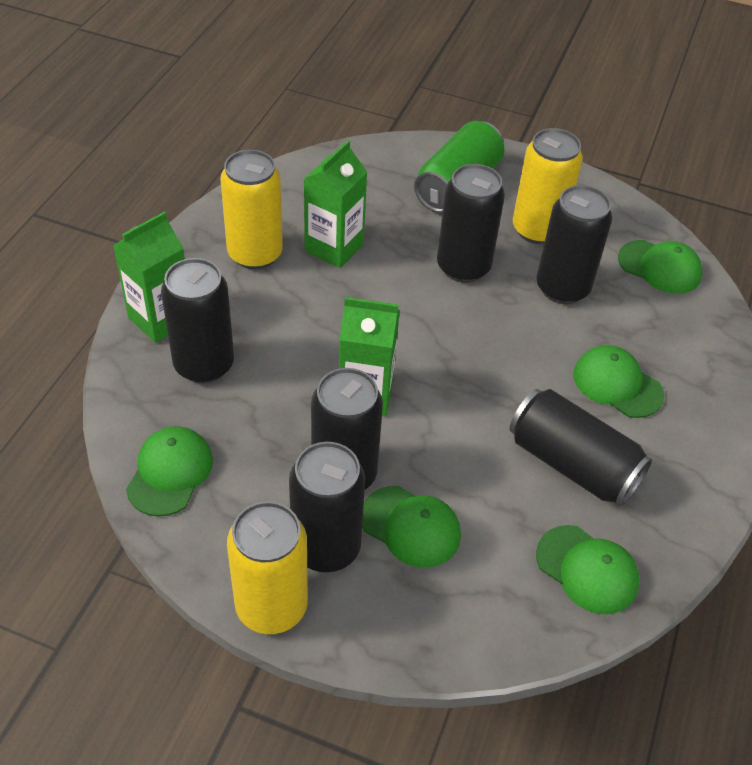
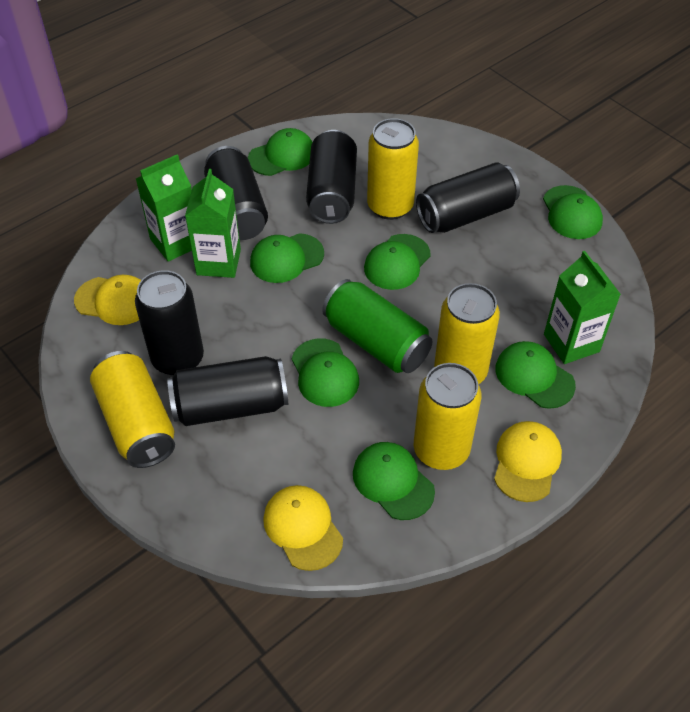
black can: [161,258,234,383] [289,442,365,572] [311,368,383,490] [437,164,505,283] [510,389,652,506] [537,185,612,304] = 6 -> [135,270,204,376] [167,356,288,426] [204,146,268,240] [306,130,357,224] [416,162,520,233] = 5
green cap: [126,426,213,517] [362,486,461,568] [536,525,640,614] [573,345,664,418] [618,240,703,294] = 5 -> [248,128,312,176] [250,233,324,283] [291,338,359,407] [353,442,435,520] [364,234,431,290] [495,341,576,409] [543,185,603,239] = 7
yellow can: [220,150,283,269] [227,501,308,634] [513,128,583,244] = 3 -> [90,351,175,468] [367,118,419,220] [414,363,481,470] [434,283,500,384] = 4
yellow cap: none = 0 -> [74,275,141,325] [263,485,343,571] [494,421,562,502] = 3

